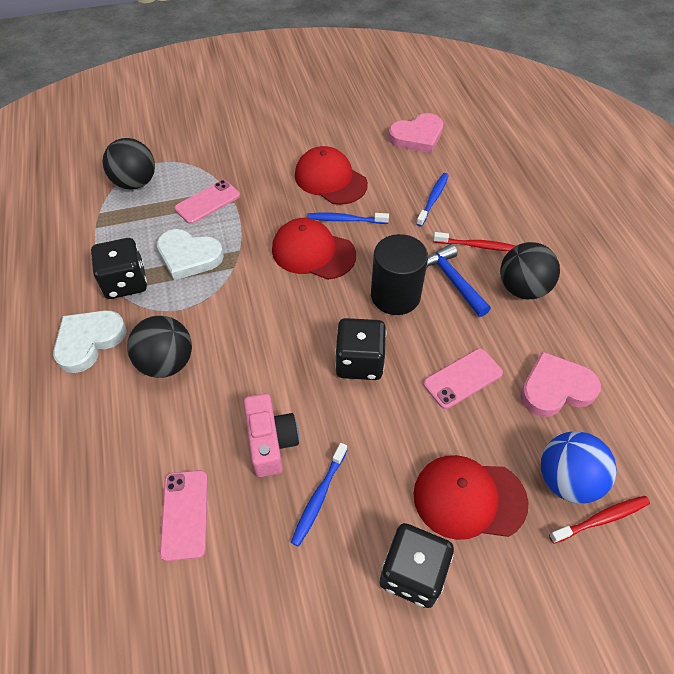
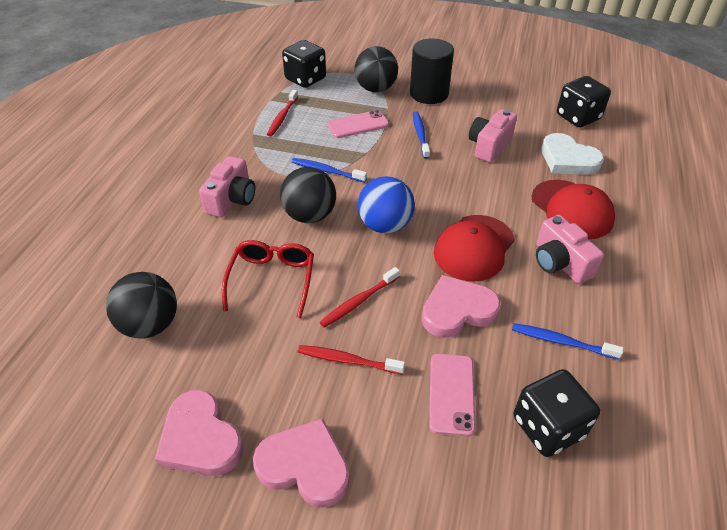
blue hammer: [426,244,491,317] = 1 -> none = 0
pink camera: [244,393,299,477] = 1 -> [199,156,255,217] [469,109,517,162] [536,215,604,284] = 3
pink heart: [388,113,444,153] [520,352,601,417] = 2 -> [155,390,244,476] [253,418,350,507] [422,275,501,338] = 3
pink phone: [160,470,208,561] [174,180,240,224] [423,348,503,409] = 3 -> [327,110,389,138] [429,354,475,437] = 2
red cap: [272,218,356,280] [295,146,368,205] [413,455,528,540] = 3 -> [434,215,515,282] [531,180,615,239] = 2
red glasses: none = 0 -> [222,240,314,318] = 1
red toothbrush: [433,232,516,251] [549,496,650,544] = 2 -> [267,90,298,137] [298,345,405,374] [320,267,400,328] = 3
white heart: [53,310,127,373] [157,229,224,281] = 2 -> [541,133,604,175] = 1

